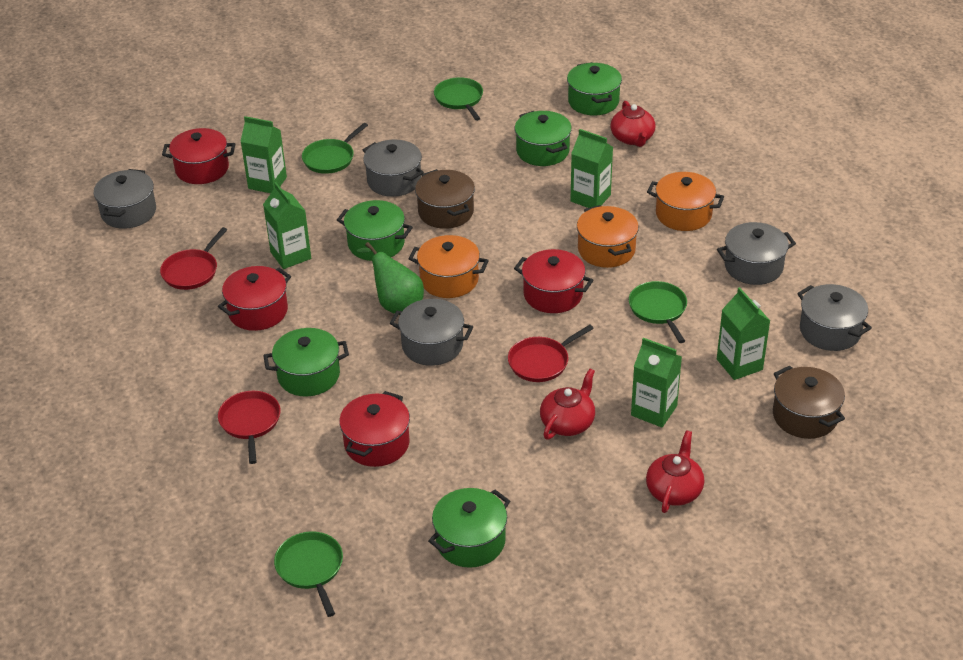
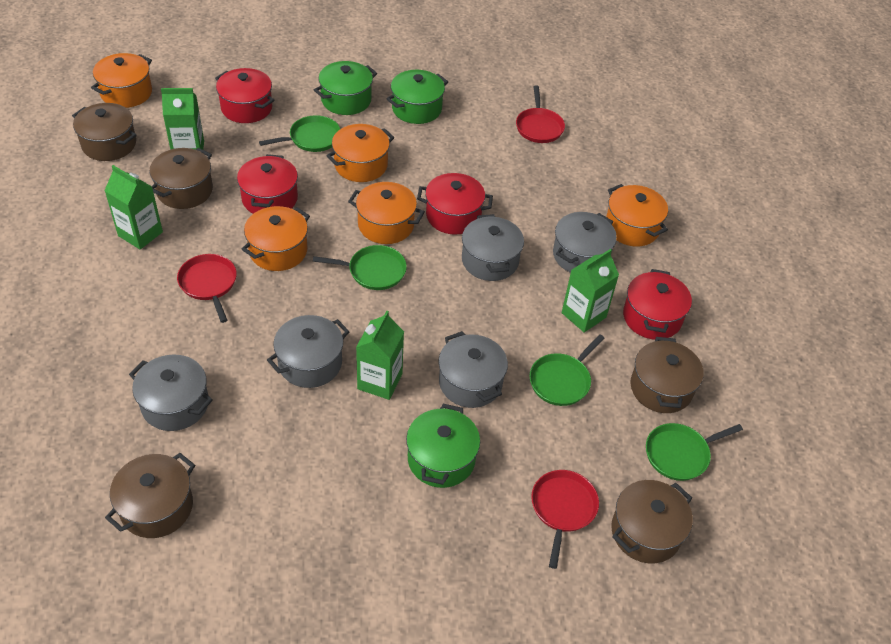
brown pot: [415,169,475,229] [773,366,845,439] = 2 -> [72,103,137,161] [105,453,195,538] [150,148,213,209] [611,480,693,563] [630,337,704,413] = 5
green carton: [240,116,287,193] [263,182,311,269] [570,129,613,208] [631,338,682,427] [717,287,770,380] = 5 -> [104,165,163,250] [161,88,204,150] [356,311,404,400] [562,249,619,333] = 4
green pear: [357,242,424,315] = 1 -> none = 0
green pot: [263,328,349,396] [337,200,413,261] [428,488,510,568] [515,111,572,166] [567,62,622,115] = 5 -> [314,61,377,115] [386,70,448,124] [406,404,480,488] = 3
orange pot: [409,235,489,298] [577,205,639,268] [647,172,724,231] = 3 -> [91,53,152,108] [241,206,310,271] [326,124,395,182] [348,182,425,244] [606,184,668,246] = 5
red teapot: [540,369,595,440] [610,101,656,147] [646,430,704,513] = 3 -> none = 0

